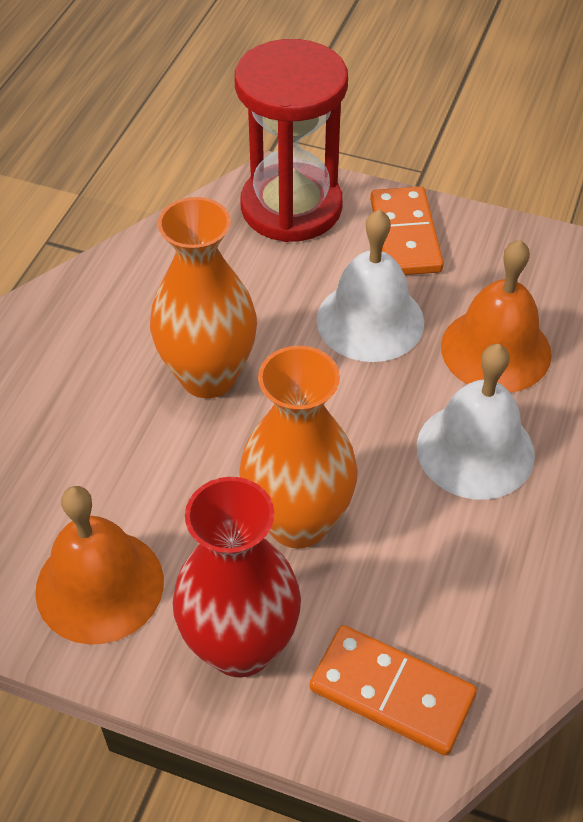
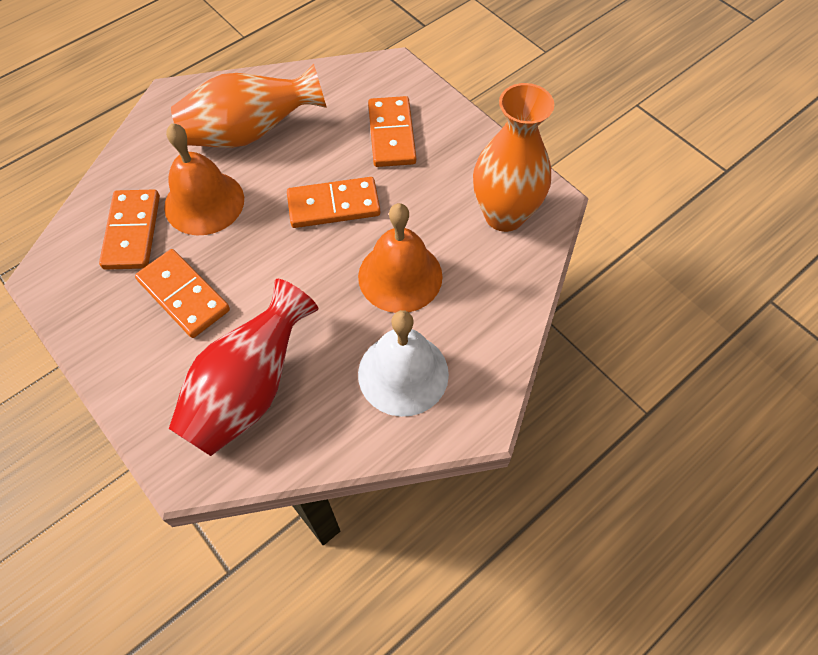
orange domino: [310,625,477,756] [370,186,444,275] = 2 -> [99,189,160,270] [135,249,230,338] [287,177,380,228] [368,96,416,167] = 4
red hourglass: [234,39,348,242] = 1 -> none = 0
white bell: [317,209,424,362] [417,344,535,500] = 2 -> [358,310,449,417] = 1

